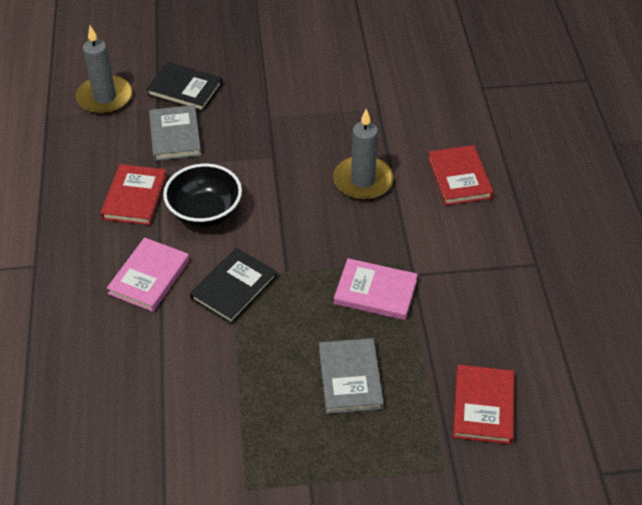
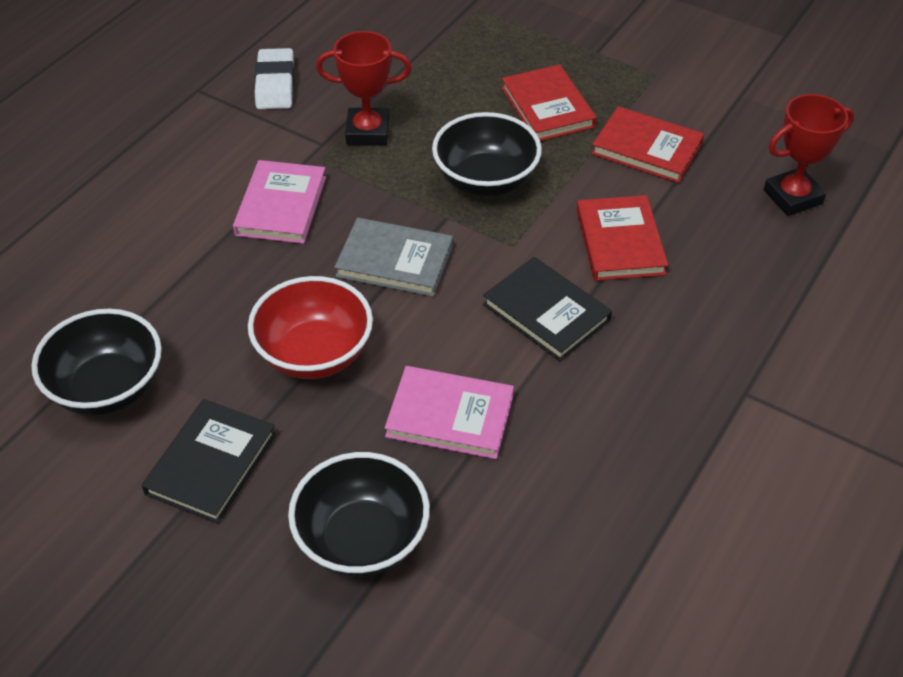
black bowl: [163,164,242,228] = 1 -> [31,309,162,416] [288,452,430,577] [432,112,542,197] = 3
grey book: [149,105,201,161] [319,338,384,414] = 2 -> [334,218,453,297] = 1
grey candle: [76,26,132,115] [333,109,394,200] = 2 -> none = 0
red bowl: none = 0 -> [248,276,373,379] = 1
red trophy: none = 0 -> [316,31,412,145] [764,94,854,216] = 2
white eraser: none = 0 -> [255,48,294,109] = 1

